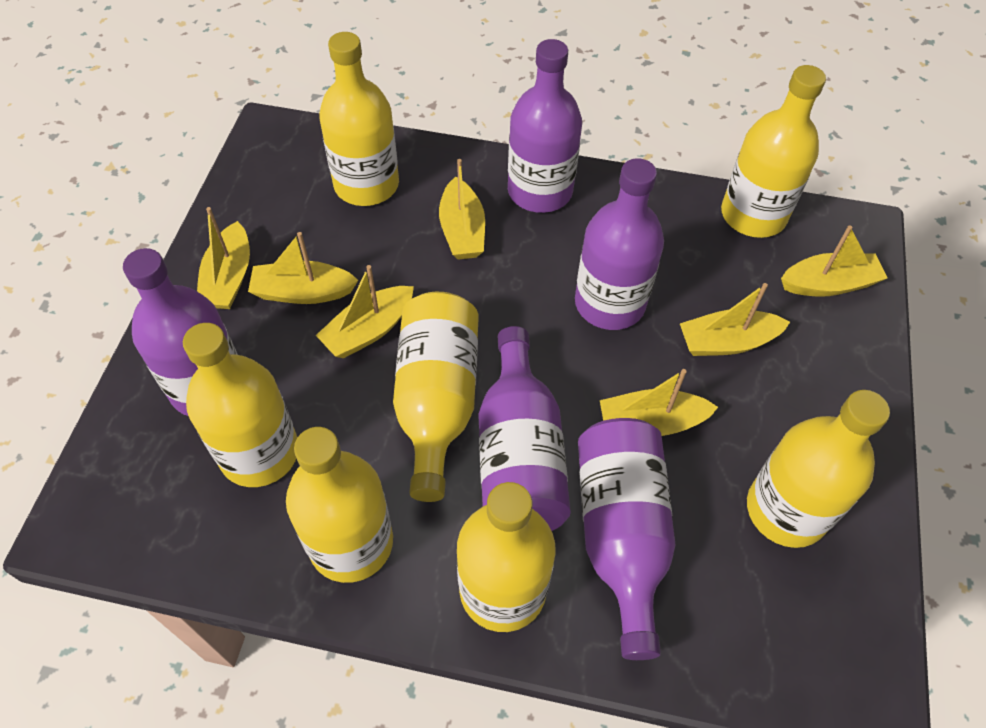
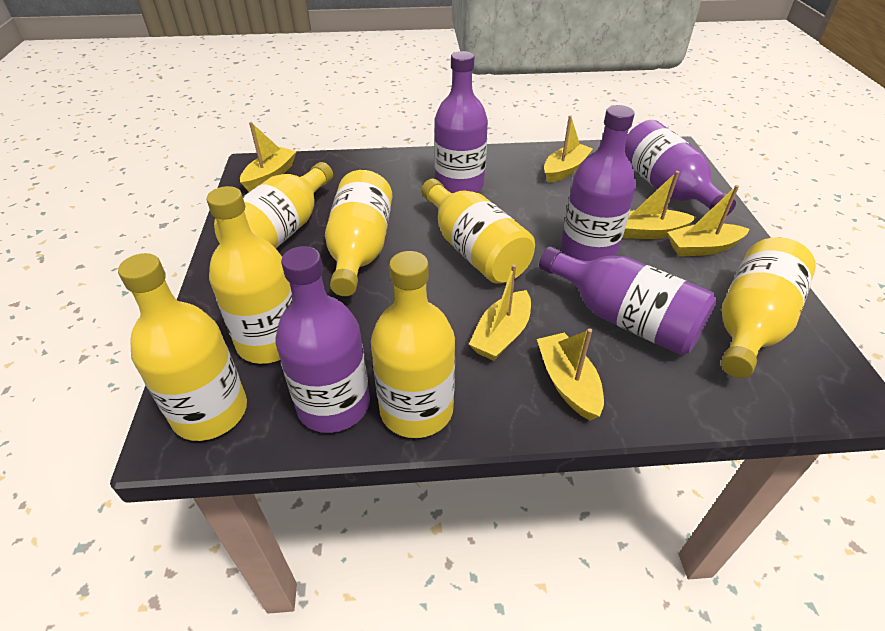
yellow boat: [197,207,250,309] [248,232,358,304] [316,265,414,358] [439,159,485,260] [600,369,718,436] [680,283,790,356] [781,225,887,297] = 7 -> [240,122,297,192] [469,264,531,361] [537,328,604,421] [544,115,593,183] [623,171,696,239] [667,185,749,257] = 6

